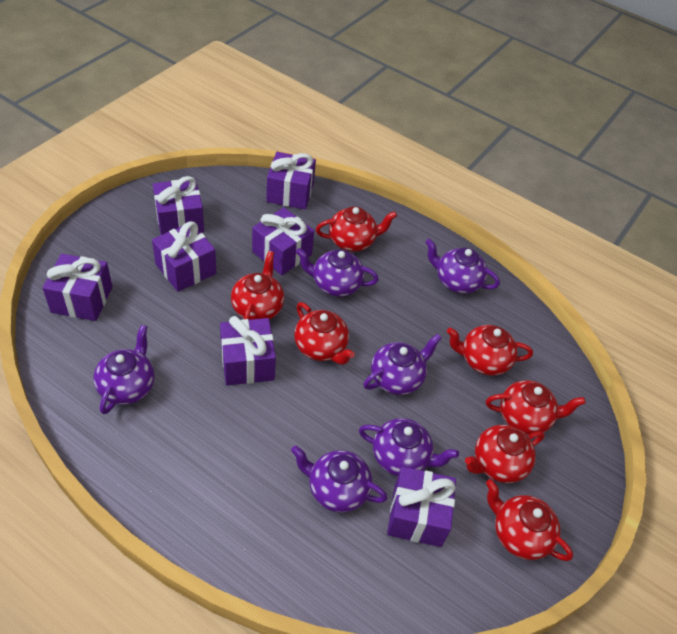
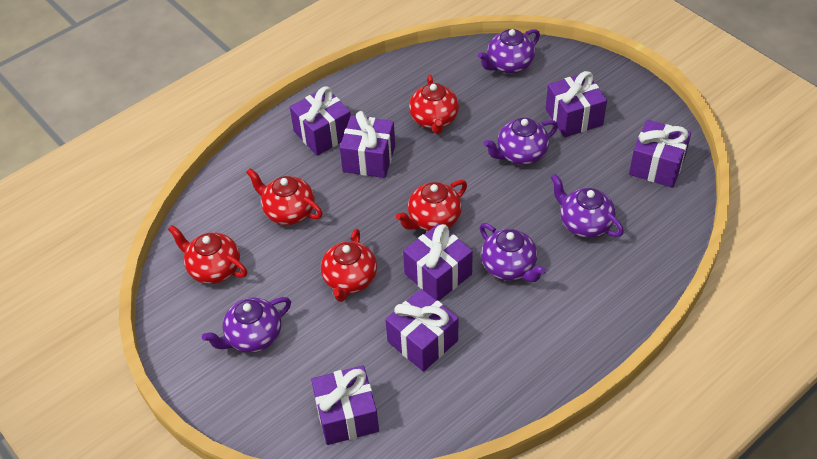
purple teapot: [93,325,155,414] [291,446,387,513] [296,248,379,297] [359,418,459,476] [363,334,442,395] [425,239,500,294] = 6 -> [202,297,291,353] [478,29,540,74] [480,223,546,282] [484,118,558,165] [550,174,624,238] = 5
red teapot: [231,251,284,320] [294,302,355,365] [316,206,397,251] [447,325,533,376] [465,425,545,483] [486,380,586,435] [486,479,573,561] = 7 -> [168,225,247,284] [246,168,323,225] [321,229,377,302] [396,180,467,231] [409,75,459,134] = 5

